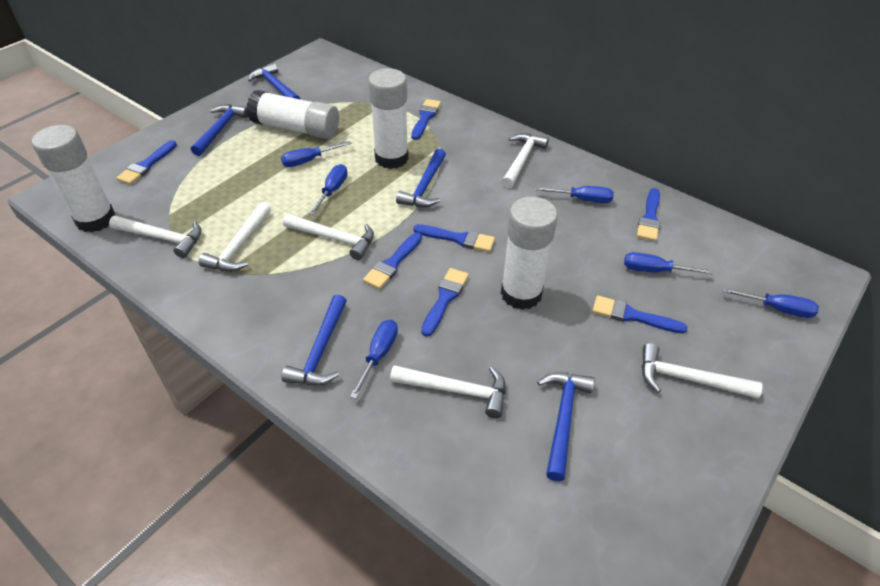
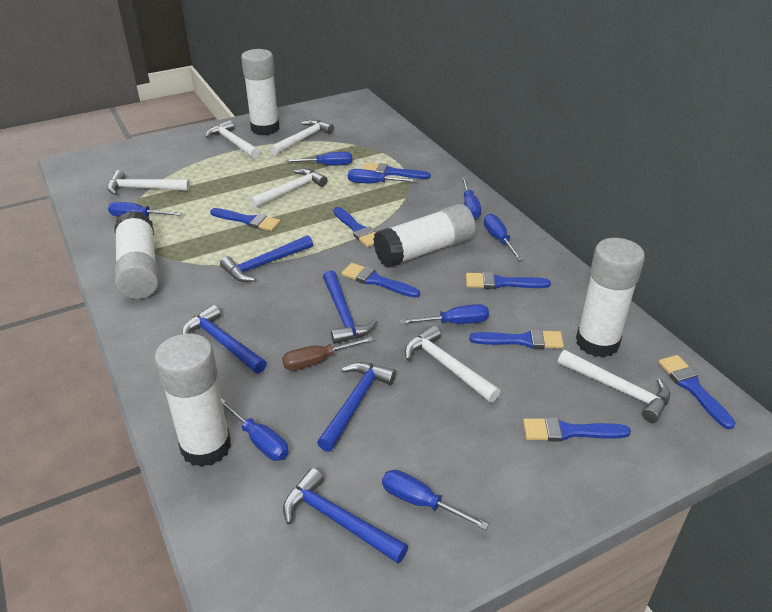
blue brush: [116,140,177,185] [363,233,422,289] [411,99,441,140] [413,224,495,252] [421,268,469,337] [592,295,687,333] [637,188,660,241] = 7 -> [210,208,280,231] [333,207,375,247] [342,263,420,298] [363,163,431,179] [466,272,551,289] [469,329,564,349] [523,417,631,442] [658,355,735,429] = 8
blue screwdriver: [281,141,352,167] [310,164,348,215] [350,320,398,399] [535,186,614,203] [624,252,713,274] [722,288,819,318] = 6 -> [108,202,181,217] [221,398,289,461] [285,152,352,165] [348,169,417,183] [382,470,489,530] [400,304,489,324] [461,177,481,219] [484,214,523,261] = 8
brown screwdriver: none = 0 -> [282,336,374,371] = 1
white glue stick: [32,125,115,232] [247,90,339,139] [368,68,409,169] [501,197,558,310] = 4 -> [114,211,159,299] [154,333,231,467] [241,49,280,135] [373,204,476,268] [576,238,645,358] = 5

